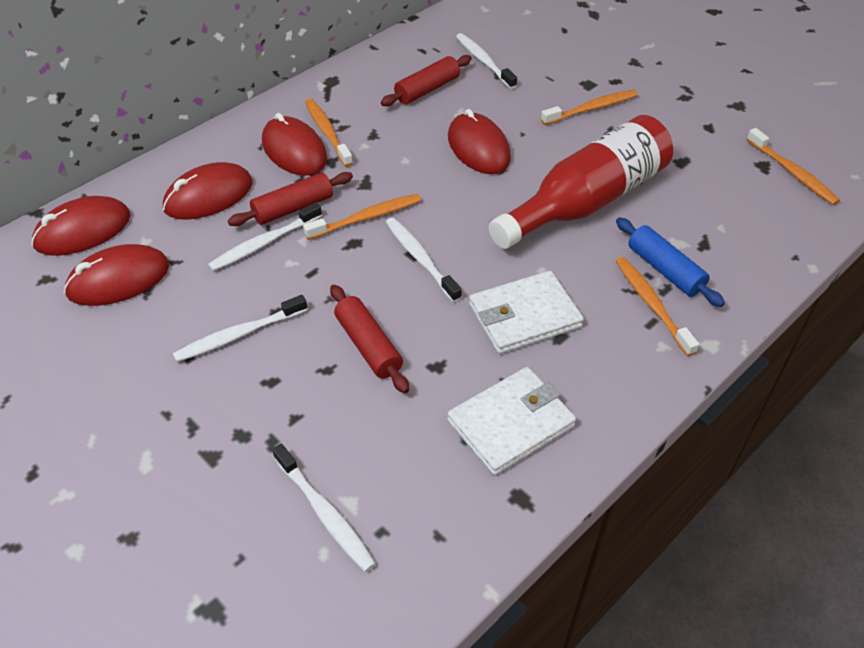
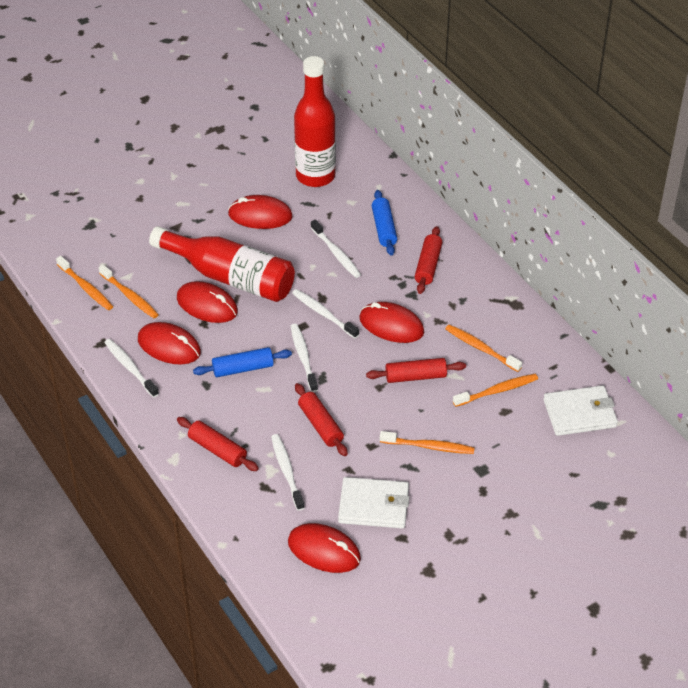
blue rolling pin: [616,217,725,307] = 1 -> [193,347,292,377] [372,190,397,256] = 2
red bottle: [489,115,673,249] = 1 -> [149,226,295,302] [294,56,336,187] = 2
red rolling pin: [228,172,353,226] [330,285,409,393] [381,55,472,106] = 3 -> [177,417,259,471] [295,383,348,456] [366,358,466,383] [415,226,442,294] = 4

